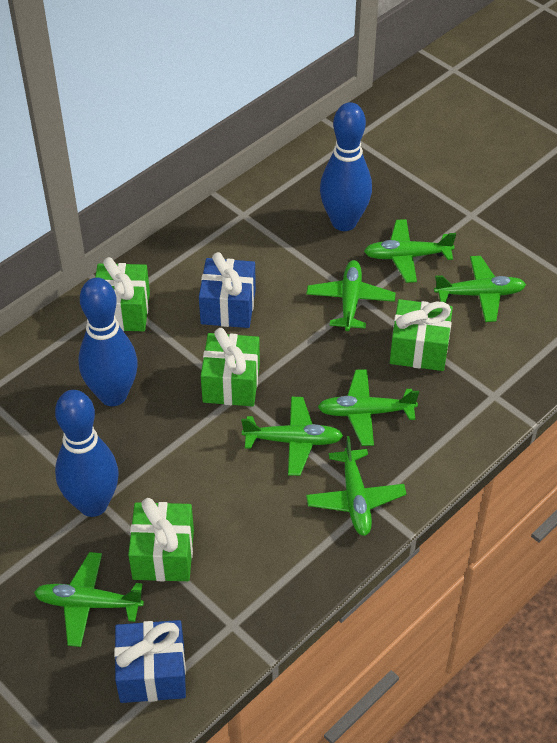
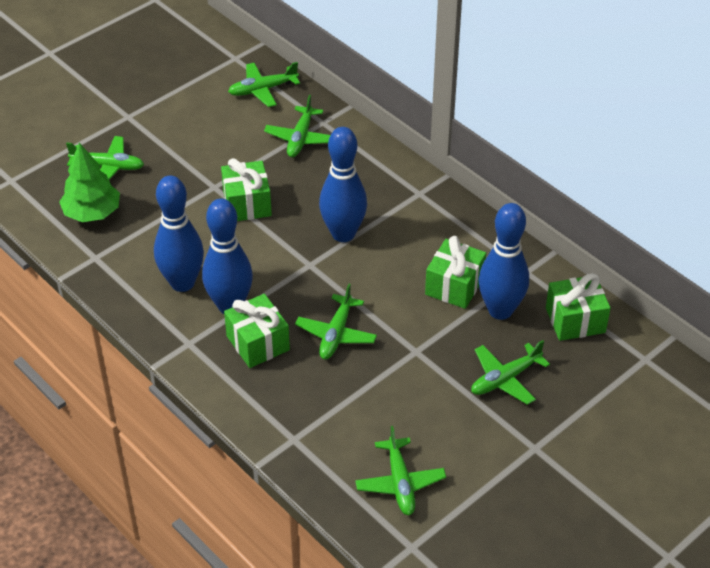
blue bowling pin: [55,390,119,517] [79,278,138,406] [320,102,372,231] = 3 -> [154,176,204,292] [202,199,253,314] [319,127,367,242] [479,203,529,320] = 4
blue gift: [114,620,186,703] [199,252,256,328] = 2 -> none = 0
green plane: [34,552,144,647] [241,397,343,476] [306,260,395,331] [306,436,406,536] [318,369,419,446] [364,219,456,283] [434,256,526,322] = 7 -> [66,136,144,180] [228,62,300,107] [264,95,330,157] [295,284,377,359] [355,426,446,516] [471,340,550,405] = 6
green tree: none = 0 -> [59,143,120,222] = 1

